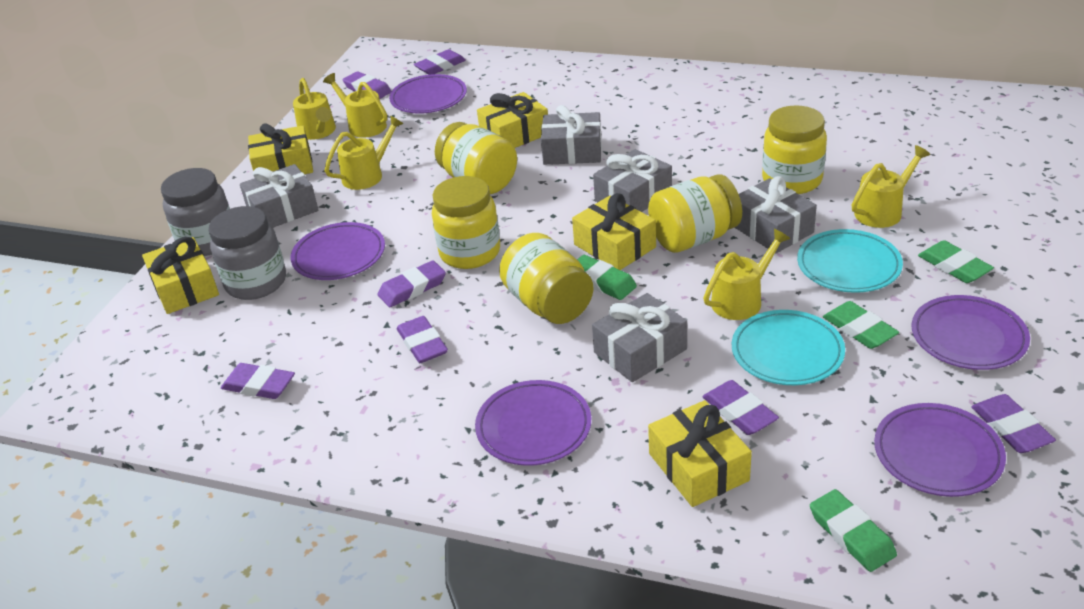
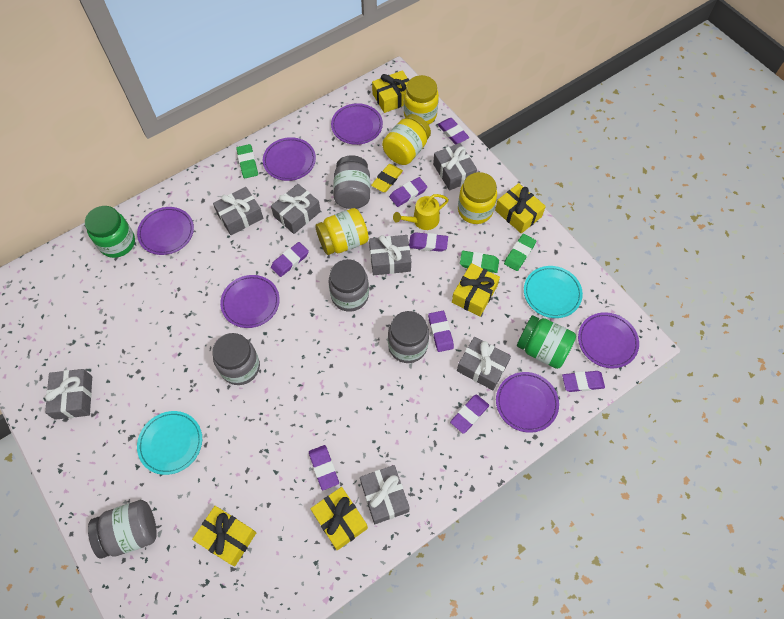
green eraser: [577,255,637,300] [810,489,897,572] [823,301,899,349] [918,240,994,283] = 4 -> [236,144,258,178] [460,251,499,273] [504,234,536,271] = 3
green jar: none = 0 -> [85,206,135,258] [517,315,576,369] = 2
grey gift: [240,164,318,228] [541,105,602,165] [592,293,687,382] [593,149,672,212] [734,176,817,253] = 5 -> [45,369,92,420] [213,187,263,235] [271,184,321,234] [360,465,410,524] [369,235,411,275] [433,143,477,191] [457,337,511,390] = 7
grey jar: [161,168,230,256] [208,206,286,300] = 2 -> [88,500,157,559] [212,333,260,385] [328,259,369,312] [333,156,370,209] [388,311,429,363] = 5
purple eraser: [221,363,295,399] [342,71,391,99] [377,260,446,307] [397,316,448,363] [414,49,466,75] [703,380,779,435] [971,394,1056,453] = 7 -> [271,242,309,277] [309,445,339,490] [390,177,427,207] [409,232,448,252] [428,311,454,352] [438,118,469,144] [450,394,489,434] [562,371,605,392] = 8
purple plate: [290,222,385,280] [389,74,467,114] [475,380,591,466] [874,403,1006,497] [912,295,1030,370] = 5 -> [137,207,194,255] [220,275,280,328] [263,137,316,181] [331,103,383,145] [496,372,559,433] [578,312,639,368] = 6
yellow eraser: none = 0 -> [371,164,403,192] = 1
yellow jar: [432,176,500,269] [435,122,517,194] [499,233,593,324] [648,174,742,253] [762,106,827,194] = 5 -> [315,208,369,255] [382,114,431,165] [404,75,439,125] [458,172,497,224] = 4
yellow watering can: [293,78,336,140] [323,73,387,138] [325,115,404,190] [703,229,790,320] [852,145,930,228] = 5 -> [393,194,449,230] = 1

